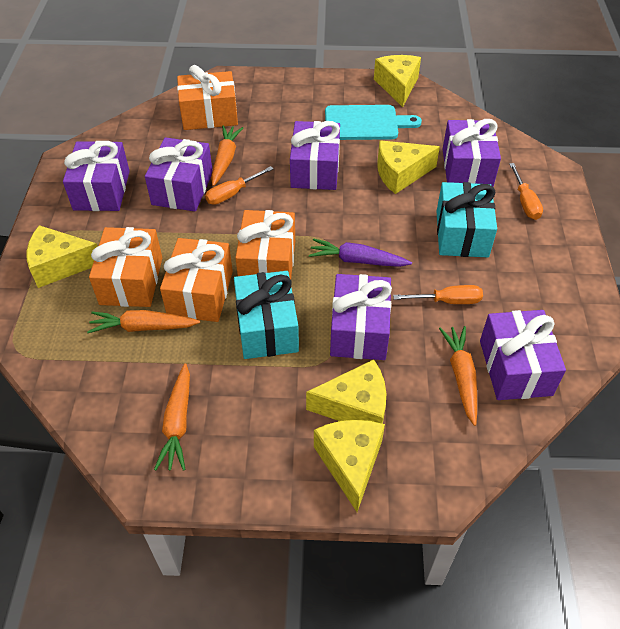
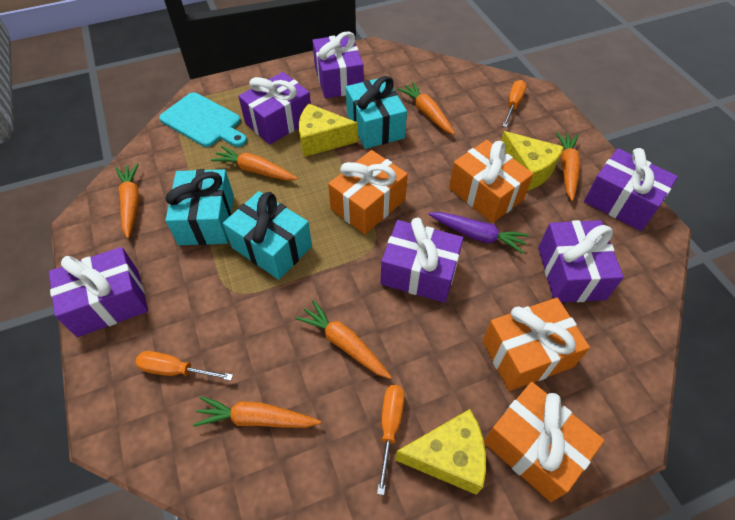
orange carrot: [87,310,200,333] [154,363,190,471] [211,125,243,186] [439,326,477,426] = 4 -> [115,163,139,238] [193,396,321,428] [211,146,298,181] [295,300,392,379] [397,82,455,135] [556,132,580,201] = 6
turquoise gift: [234,271,299,359] [436,182,497,257] = 2 -> [165,169,234,245] [223,191,312,279] [346,76,407,149] = 3
yellow cheese: [27,225,98,288] [306,359,386,424] [314,420,385,512] [374,55,421,107] [377,140,440,194] = 5 -> [299,103,358,157] [395,409,486,495] [501,131,564,191] = 3

